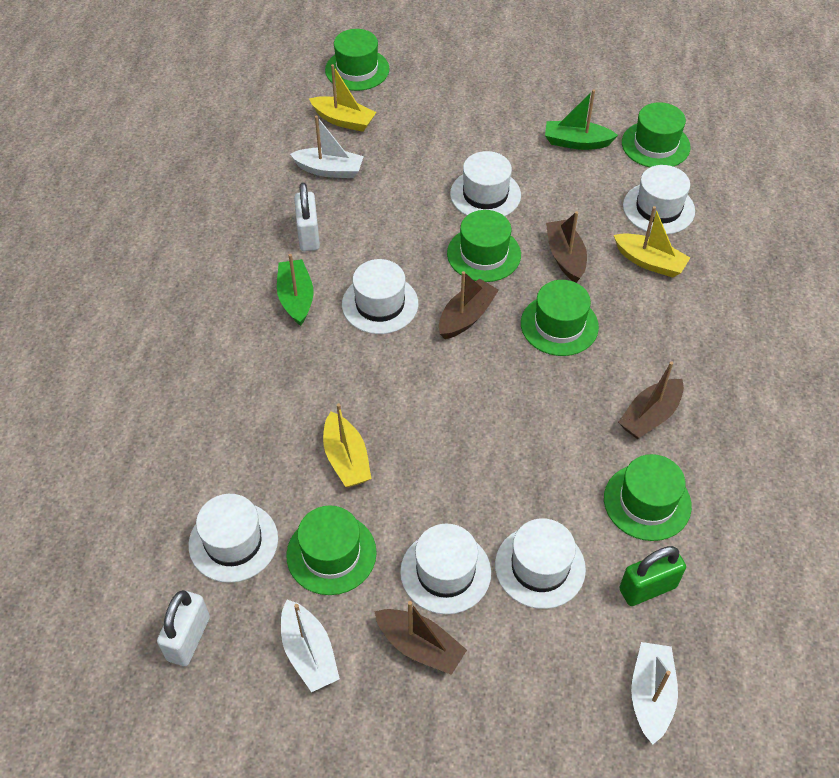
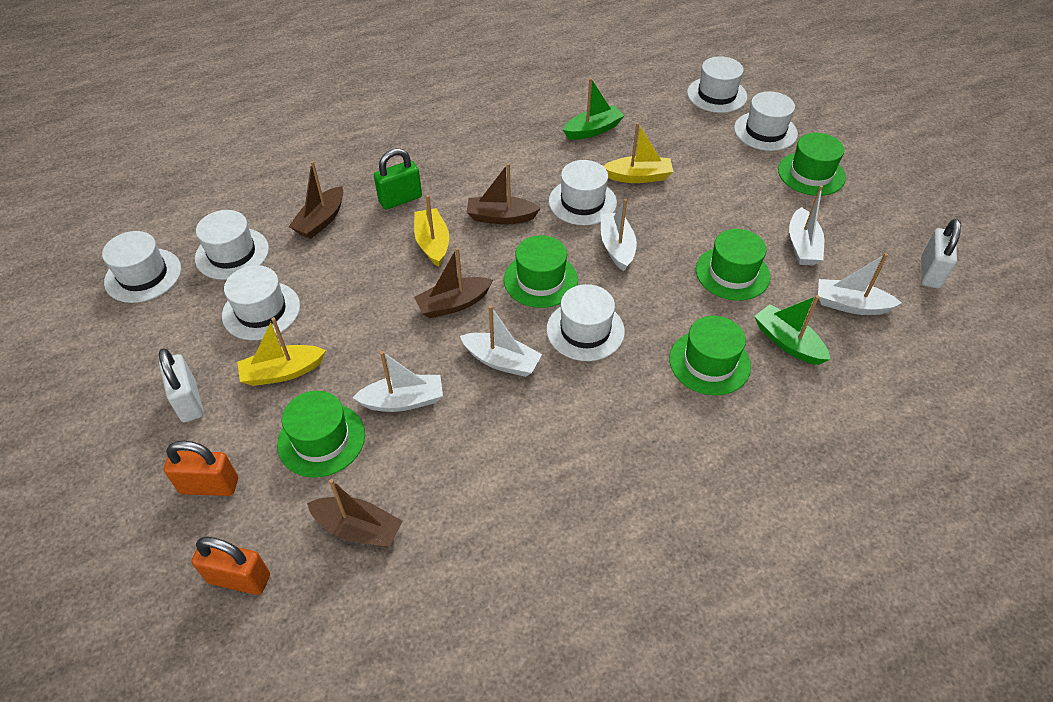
green hat: [286,505,377,595] [325,29,390,91] [447,210,521,282] [521,280,599,356] [604,454,692,541] [622,102,690,167] = 6 -> [277,391,365,477] [504,235,578,308] [669,316,751,395] [696,229,771,301] [778,133,846,196] = 5
orange padlock: none = 0 -> [164,441,238,496] [191,537,270,595] = 2
white boat: [281,600,340,692] [290,115,364,178] [631,642,678,744] = 3 -> [352,351,443,412] [460,305,542,377] [601,199,637,271] [789,185,824,266] [818,253,902,315] = 5
white hat: [188,494,278,583] [342,259,418,334] [400,523,491,614] [450,151,521,216] [495,518,586,609] [623,165,695,234] = 6 -> [102,231,181,303] [195,210,269,280] [222,265,300,340] [546,284,625,361] [549,160,617,225] [687,56,747,113] [734,91,798,151] = 7

